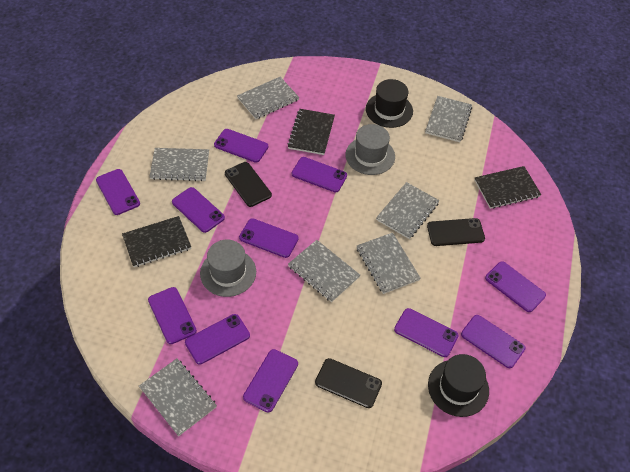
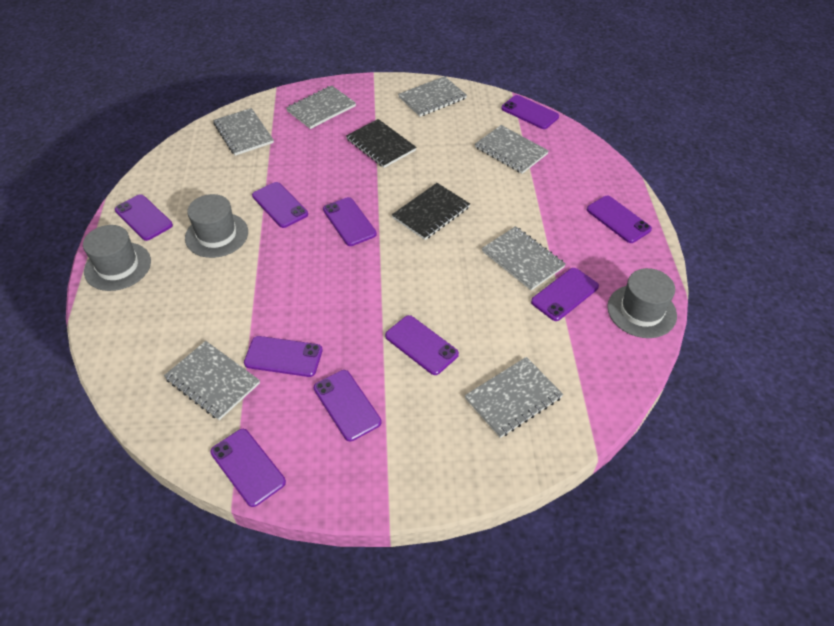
black hat: [366,79,413,128] [428,354,489,417] = 2 -> none = 0
black notebook: [122,216,191,267] [287,109,335,155] [474,166,541,209] = 3 -> [346,119,416,168] [392,183,470,240] = 2
black phone: [225,162,272,207] [315,358,382,408] [427,218,485,246] = 3 -> none = 0
grey hat: [200,239,256,297] [346,124,395,175] = 2 -> [83,225,151,291] [185,194,248,258] [607,268,677,338] = 3
purple phone: [96,169,140,215] [148,287,197,344] [172,187,225,233] [185,314,250,364] [214,129,268,163] [239,218,299,258] [243,349,298,412] [292,157,347,193] [394,308,459,357] [461,315,525,368] [485,261,546,312] = 11 -> [115,194,173,241] [210,429,286,507] [244,336,323,377] [252,182,308,228] [314,370,381,441] [323,197,377,246] [385,315,459,375] [501,95,559,129] [531,268,599,321] [587,196,652,243] = 10

